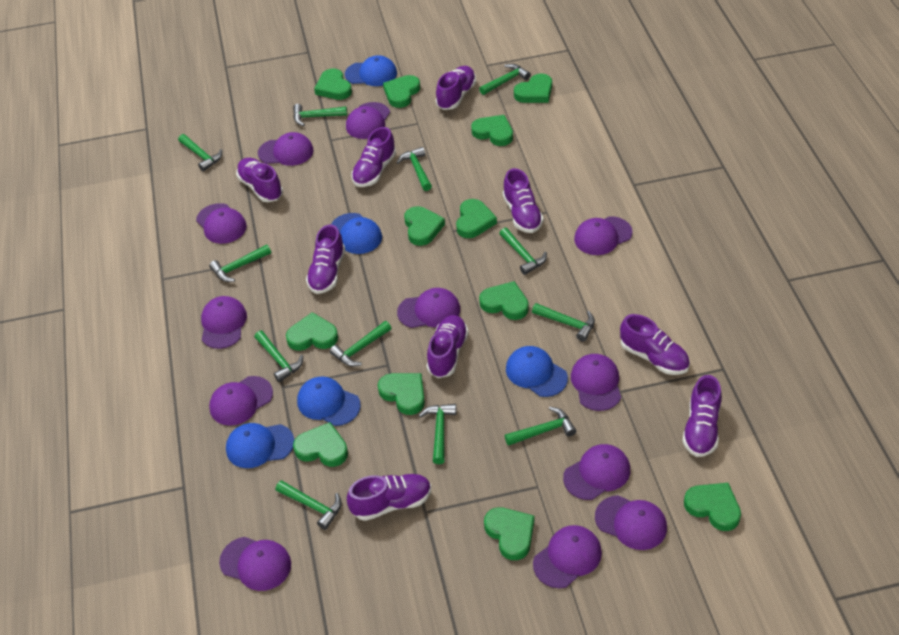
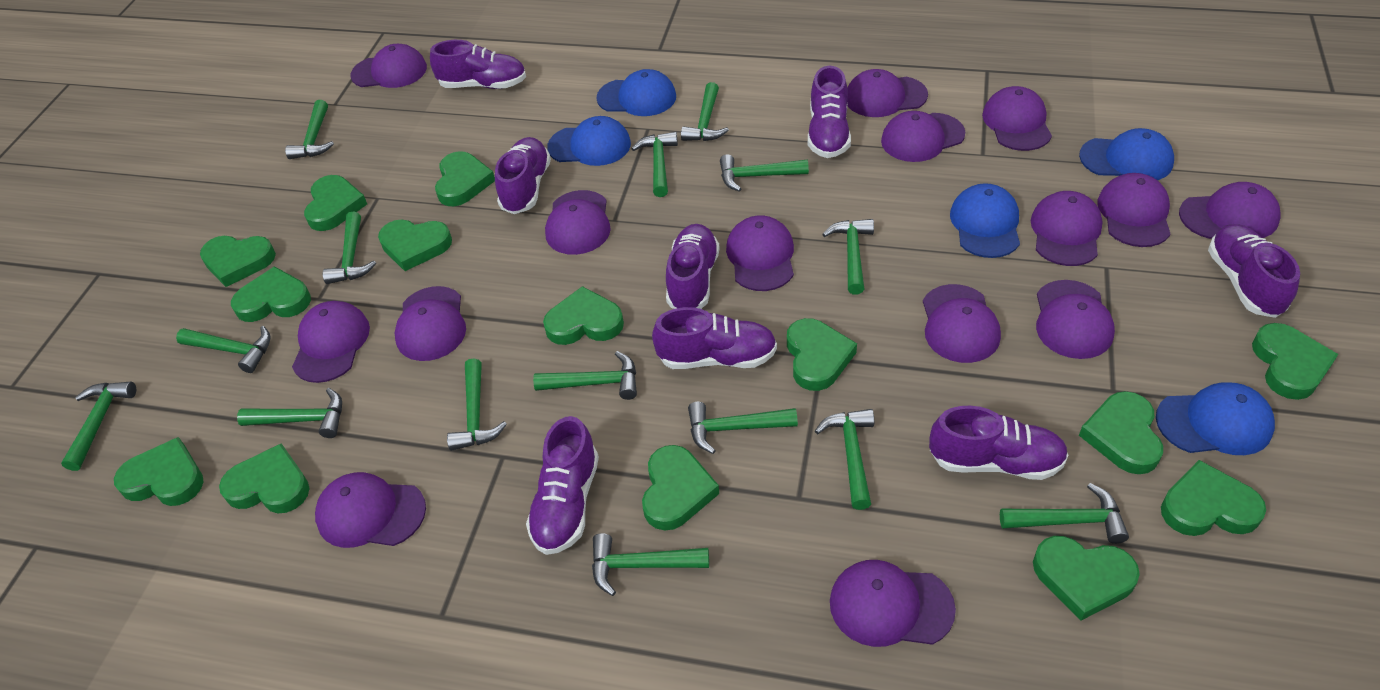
green hammer: [178,134,222,171] [209,244,271,282] [254,331,303,382] [275,480,342,530] [293,104,347,126] [330,321,391,367] [396,147,432,191] [419,404,456,464] [479,64,531,95] [499,228,547,275] [505,407,576,446] [532,303,595,342] = 12 -> [61,382,136,471] [176,326,271,373] [237,388,342,438] [285,100,334,159] [323,211,376,284] [447,358,507,451] [533,351,637,400] [592,533,709,596] [631,132,678,197] [681,82,729,141] [688,402,798,454] [720,154,809,192] [815,409,874,510] [822,219,874,295] [1000,483,1129,544] = 15
green heart: [286,312,338,351] [293,422,348,467] [314,68,352,100] [378,373,425,415] [383,75,420,108] [404,206,445,246] [456,199,497,238] [471,115,513,146] [479,281,529,320] [484,507,534,560] [514,74,552,103] [684,483,741,531] = 12 -> [114,437,204,506] [200,236,276,287] [219,443,310,513] [231,266,311,322] [304,175,367,231] [378,220,452,271] [435,151,495,206] [543,286,624,345] [642,445,719,530] [787,318,857,391] [1033,536,1140,621] [1079,391,1163,474] [1161,460,1266,536] [1252,323,1338,400] = 14
purple cap: [196,203,247,244] [201,296,247,349] [209,376,273,426] [219,537,291,591] [258,132,313,166] [346,102,390,139] [397,288,460,328] [533,525,602,588] [563,444,630,500] [571,354,621,411] [574,216,633,255] [595,495,667,550] = 12 -> [292,301,370,383] [315,472,426,548] [350,44,427,88] [395,286,466,361] [545,190,611,255] [726,215,794,291] [830,560,956,647] [847,69,928,117] [881,111,965,162] [923,284,1001,363] [982,86,1052,151] [1031,191,1103,266] [1036,280,1115,359] [1097,173,1170,247] [1179,182,1280,239] = 15
purple shoe: [236,158,283,202] [306,224,345,294] [347,474,431,521] [351,127,396,187] [427,315,469,378] [436,66,476,110] [503,168,544,233] [620,314,690,375] [682,375,722,457] = 9 -> [430,40,526,89] [495,137,551,214] [526,416,599,555] [652,307,777,369] [666,224,720,309] [808,66,851,158] [929,406,1068,480] [1208,224,1300,318] = 8

